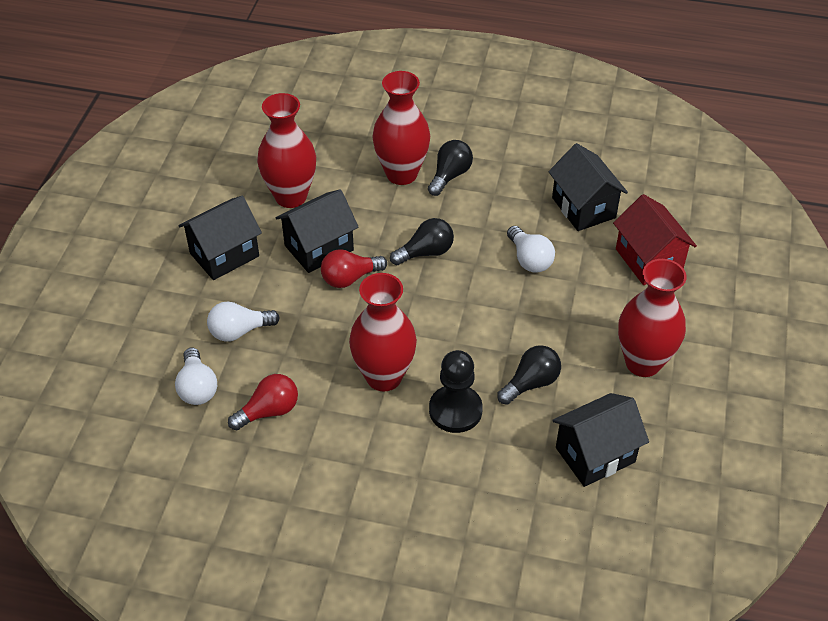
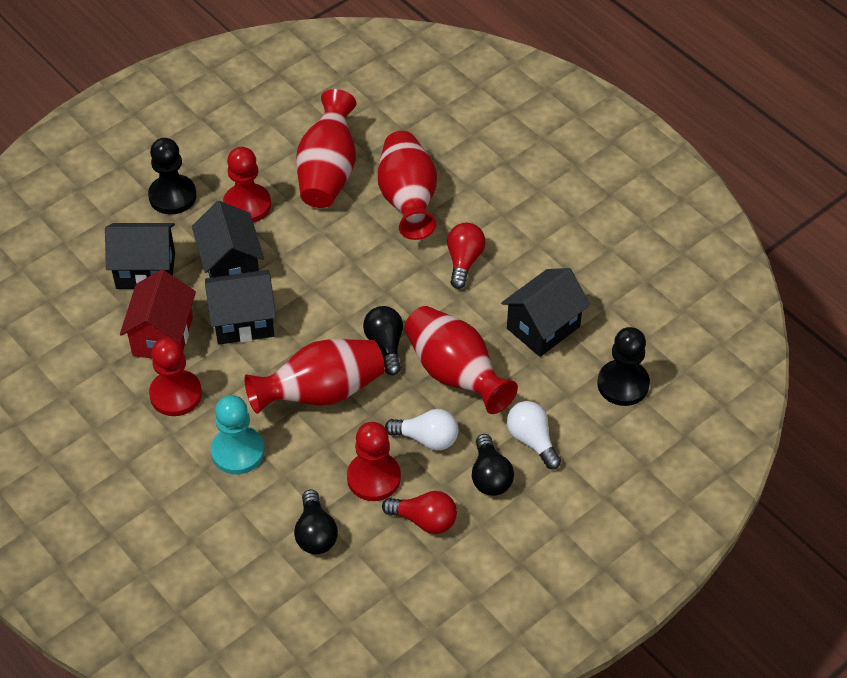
black pawn: [429,350,483,433] = 1 -> [148,138,197,215] [597,327,650,406] = 2
red pawn: none = 0 -> [149,338,202,416] [223,147,271,223] [347,422,401,501] = 3
turquoise pawn: none = 0 -> [211,395,264,475] = 1
white light bulb: [175,347,217,405] [207,302,280,342] [507,226,555,273] = 3 -> [385,409,459,450] [506,401,561,469] = 2

